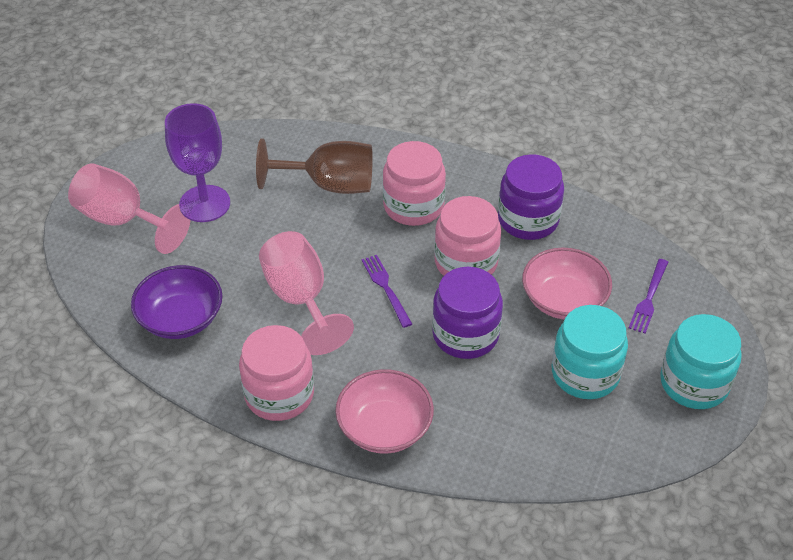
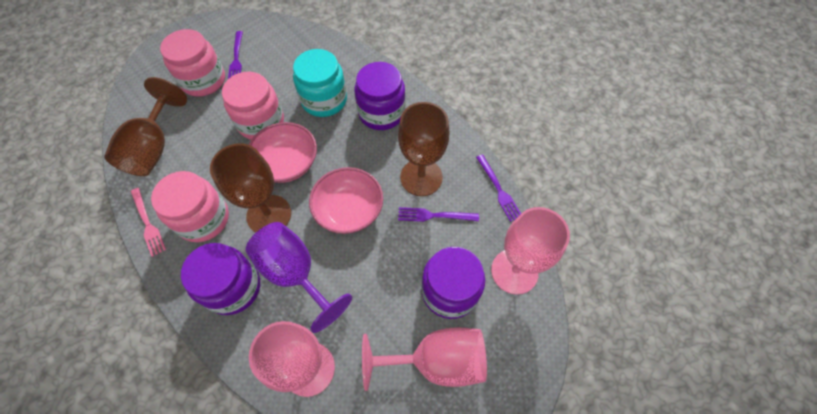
brown goblet: [256,138,373,194] = 1 -> [104,77,187,176] [210,143,291,233] [398,102,449,196] = 3
pink fork: none = 0 -> [131,188,166,257] = 1
pink goblet: [68,164,191,254] [259,231,354,355] = 2 -> [249,321,335,397] [362,328,487,391] [491,207,570,295] = 3
purple bowl: [131,265,222,339] = 1 -> none = 0
purple fork: [361,255,412,328] [629,259,668,334] = 2 -> [228,31,243,79] [398,207,479,222] [476,154,521,222] = 3
purple jar: [432,267,503,359] [498,154,564,240] = 2 -> [181,243,260,315] [354,62,406,130] [421,247,485,319] = 3
turquoise jar: [552,305,628,399] [660,314,742,409] = 2 -> [293,49,347,117] = 1

